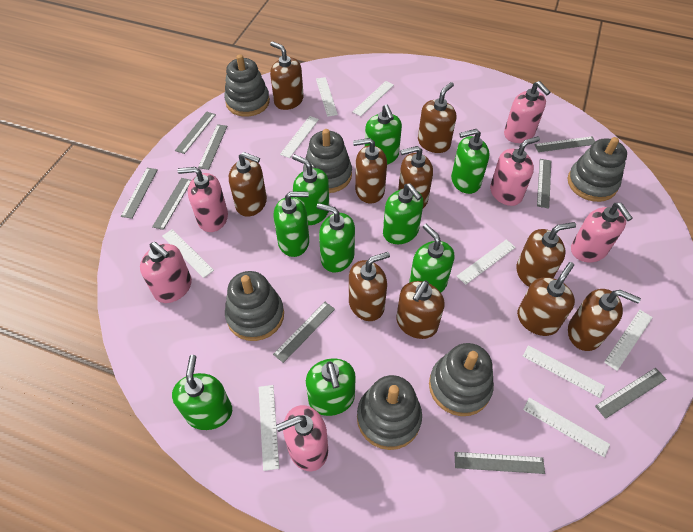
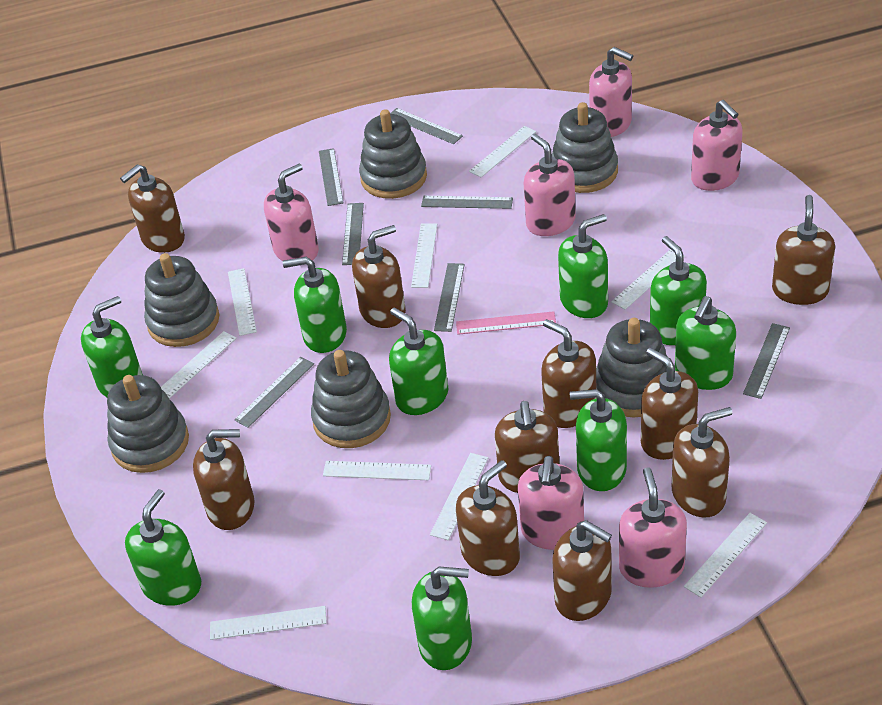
grey ruler: [121,168,158,219] [152,178,191,230] [175,112,216,154] [198,124,227,170] [273,302,335,363] [454,452,545,474] [534,136,595,152] [537,159,551,209] [595,368,667,419] = 9 -> [234,357,314,428] [319,148,343,206] [342,203,364,265] [390,108,463,144] [421,196,513,209] [434,263,465,332] [743,323,790,399] = 7
pink ruler: none = 0 -> [456,311,556,335] = 1

